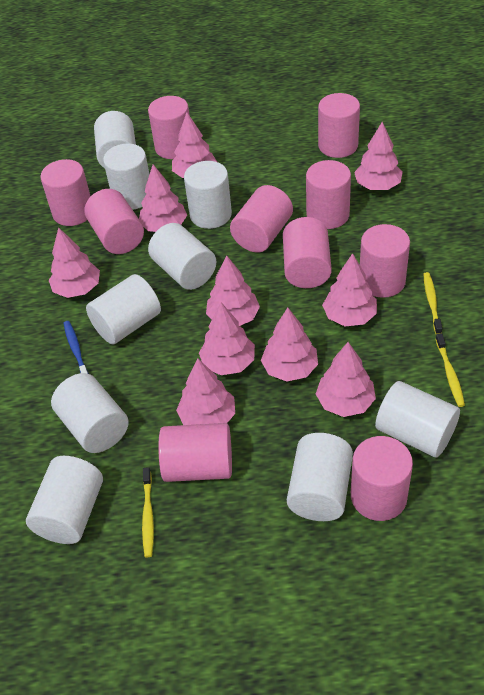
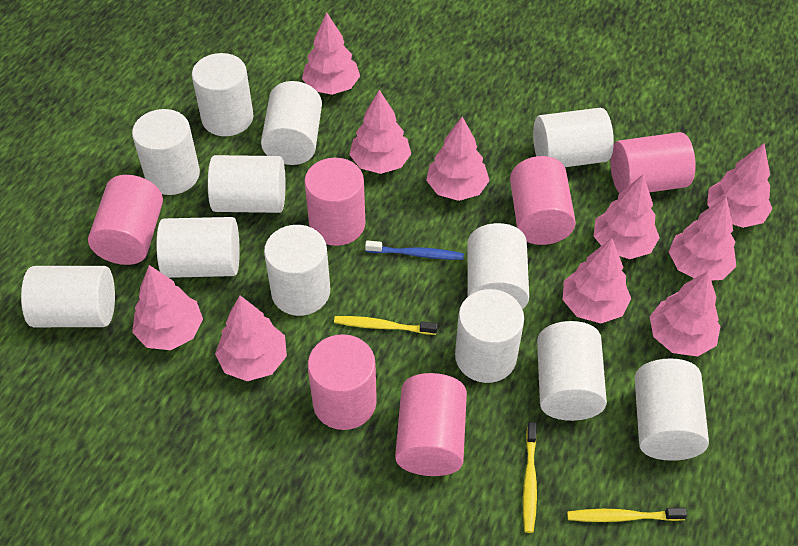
pink cylinder: [40,159,91,226] [84,189,144,254] [148,96,190,159] [158,423,232,482] [230,185,293,253] [283,217,332,288] [306,160,351,229] [318,93,360,158] [351,436,413,521] [360,224,410,298] = 10 -> [88,175,163,265] [304,158,365,246] [308,334,377,430] [395,373,467,476] [510,156,576,245] [610,132,696,194] = 6
white cylinder: [26,456,103,544] [51,373,129,453] [86,274,161,344] [94,111,136,168] [103,144,149,210] [148,223,216,290] [184,161,232,229] [287,433,353,521] [375,381,460,457] = 9 -> [21,266,115,327] [132,109,200,195] [156,217,240,278] [192,53,253,136] [208,155,286,213] [261,81,322,165] [264,225,330,316] [455,289,524,383] [467,223,529,309] [533,108,614,167] [537,321,607,421] [635,358,709,461] = 12

